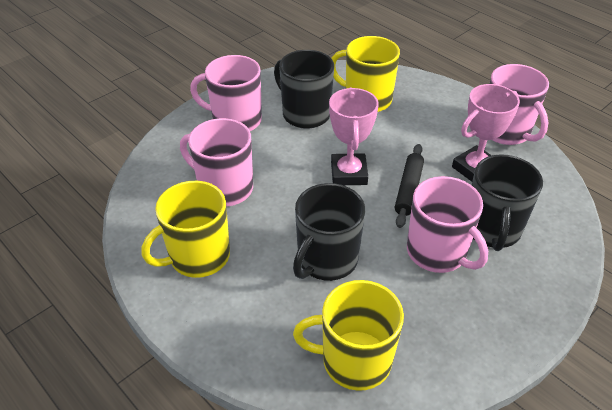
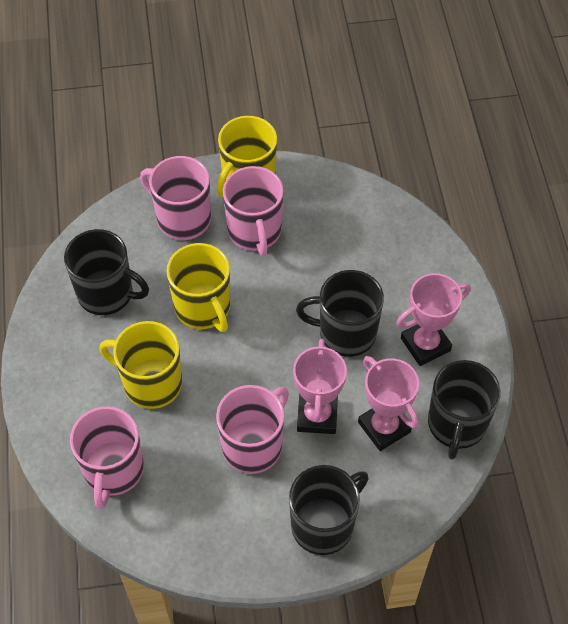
black mug: [274,50,334,129] [293,183,365,281] [472,154,543,251] = 3 -> [64,229,149,315] [289,465,369,555] [296,270,384,357] [428,360,501,460] = 4
black rolling pin: [395,144,424,228] = 1 -> none = 0
pink trophy: [329,87,379,185] [452,84,520,182] = 2 -> [293,339,347,434] [358,356,419,451] [396,273,471,366] = 3

